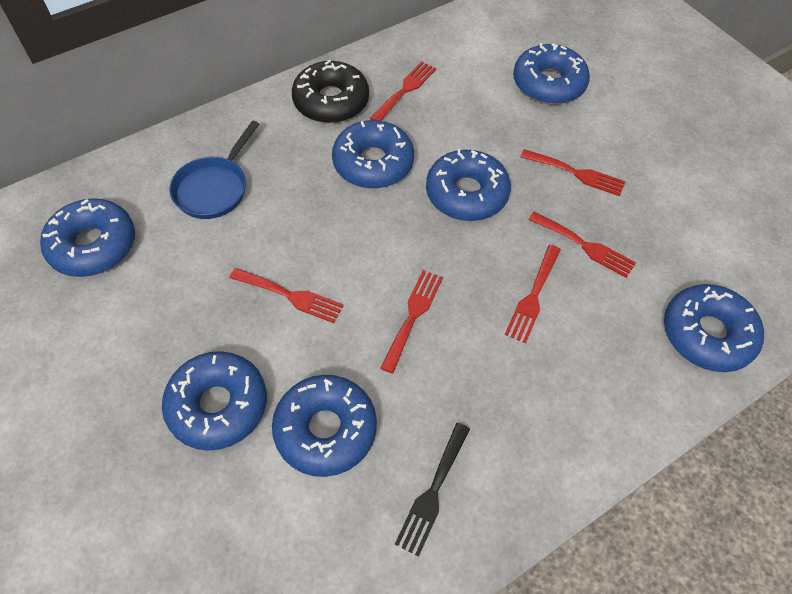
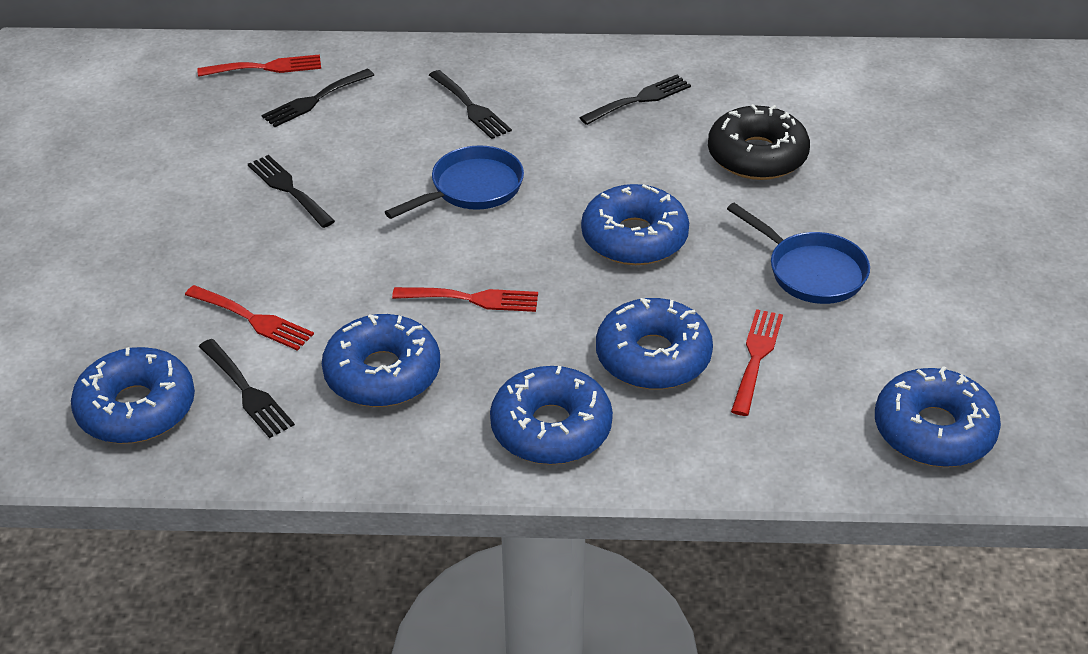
black fork: [395,423,470,556] = 1 -> [199,339,295,438] [248,155,335,228] [262,69,374,127] [429,70,512,139] [579,75,691,125] = 5
blue donut: [40,198,135,277] [162,351,267,451] [272,375,377,477] [332,120,414,189] [426,149,511,221] [513,43,590,104] [664,284,764,372] = 7 -> [71,347,195,444] [322,314,440,407] [490,366,613,465] [581,184,689,265] [596,298,713,389] [875,366,1001,467] = 6
blue pan: [170,121,260,219] = 1 -> [385,145,524,219] [727,203,870,304] = 2
red fork: [229,268,344,323] [370,61,436,121] [380,270,443,373] [505,245,561,343] [520,149,625,196] [528,212,636,278] = 6 -> [185,285,314,351] [197,54,321,77] [392,287,538,312] [731,309,783,416] = 4

